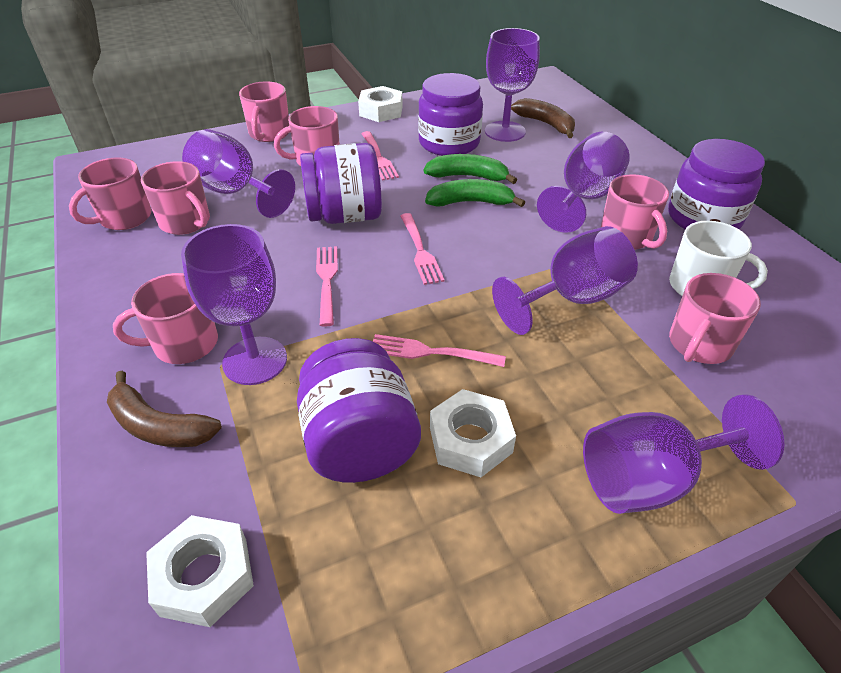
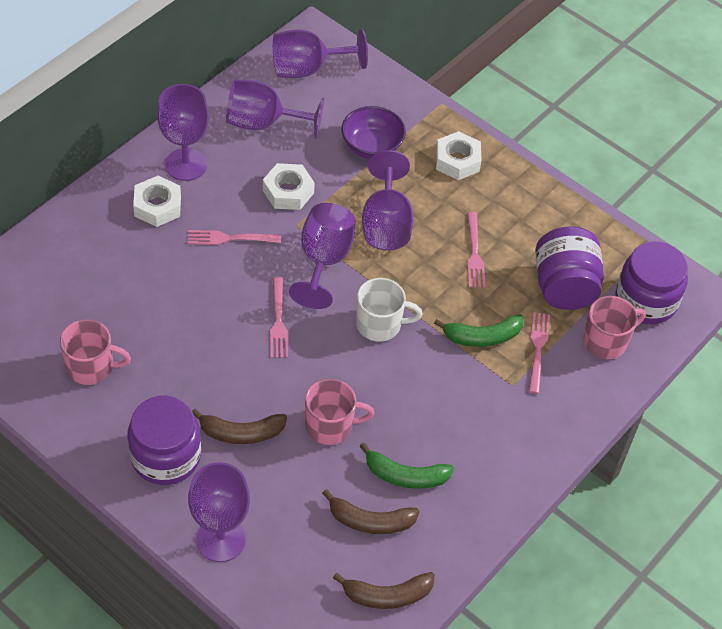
brown banana: [107,371,222,447] [511,98,575,138] = 2 -> [192,409,287,444] [322,489,420,534] [333,572,435,609] = 3
pink mug: [69,158,151,230] [113,273,218,364] [141,161,210,235] [239,81,289,142] [274,106,340,166] [601,174,669,250] [669,273,761,364] = 7 -> [60,319,131,385] [305,379,374,445] [583,296,646,359] = 3
purple bowl: none = 0 -> [341,106,406,159] = 1
purple jar: [297,338,421,483] [300,143,382,224] [418,73,483,156] [668,139,765,229] = 4 -> [127,396,201,485] [535,226,604,310] [615,241,688,324] = 3

